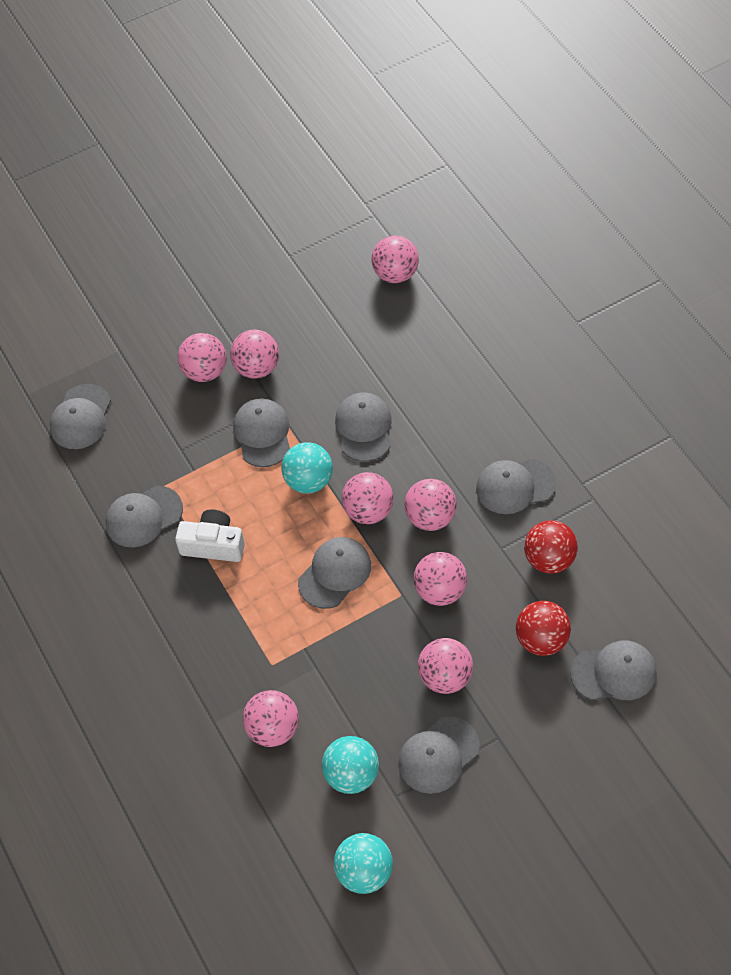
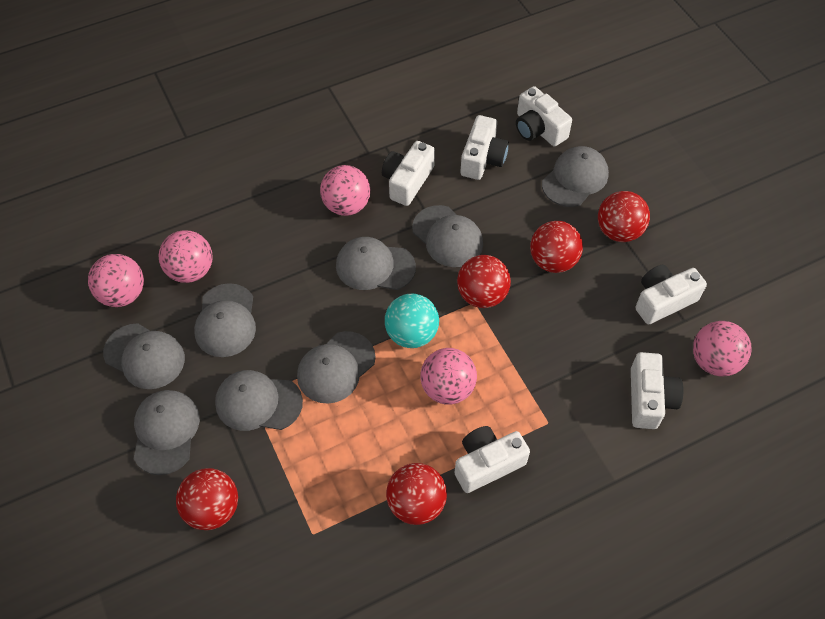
pink ball: [178,333,227,382] [230,329,279,379] [243,690,299,747] [342,472,394,524] [371,235,419,283] [404,479,457,531] [413,552,467,606] [418,638,473,694] = 8 -> [88,254,144,307] [159,230,213,283] [320,165,370,216] [421,348,477,405] [693,321,752,376] = 5
red ball: [516,601,571,656] [524,520,578,574] = 2 -> [176,468,238,530] [386,463,447,525] [457,255,511,308] [530,221,583,273] [598,191,650,242] = 5
turquoise ball: [281,442,333,494] [322,736,379,794] [334,833,393,894] = 3 -> [385,294,439,348] = 1
white camera: [175,510,245,562] = 1 -> [382,141,435,206] [455,426,530,493] [460,115,509,180] [516,86,572,146] [631,352,683,429] [635,265,707,324] = 6

